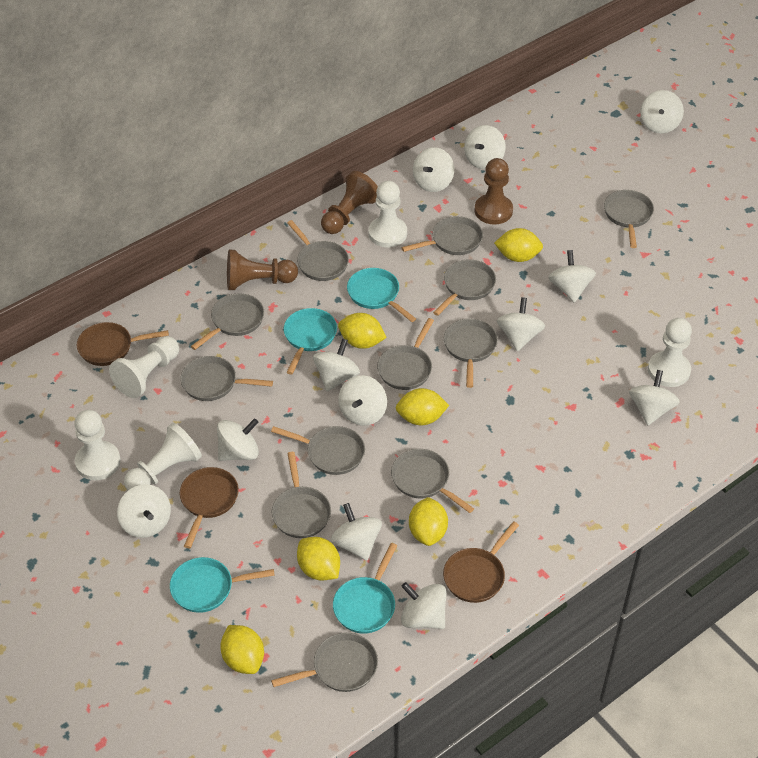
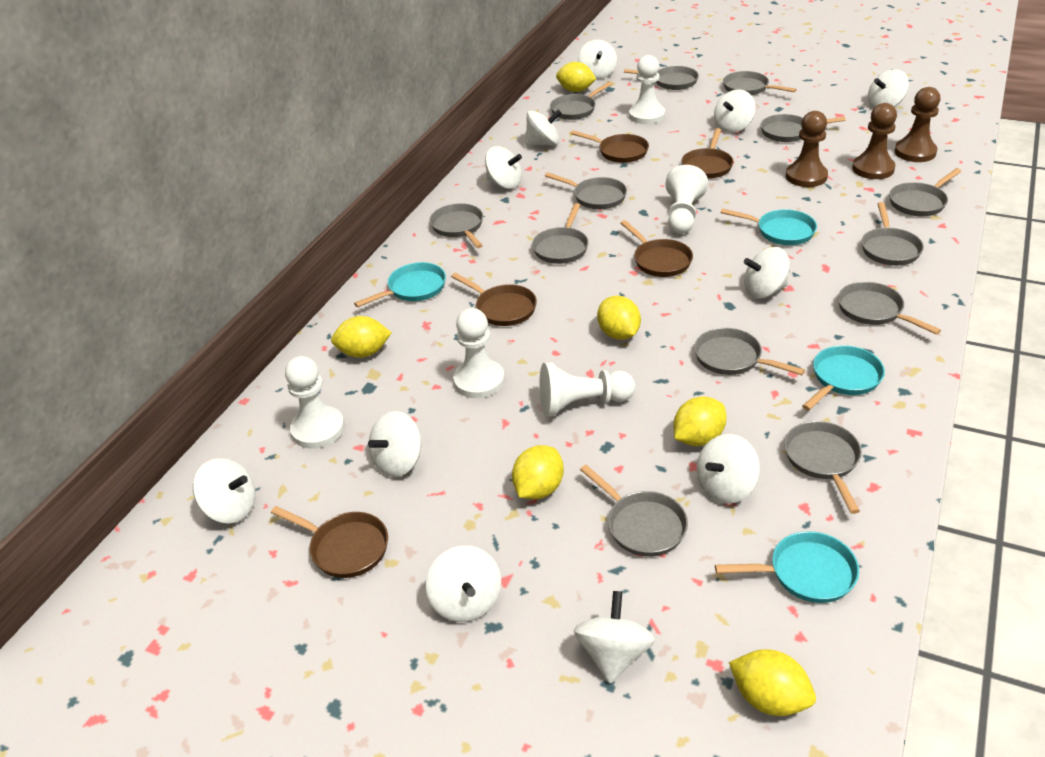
brown pan: [77,322,169,366] [180,467,239,548] [443,521,519,603] = 3 -> [271,506,388,578] [451,273,537,326] [571,130,649,163] [621,220,693,277] [682,128,734,179] = 5
grey pan: [180,356,273,401] [191,293,264,350] [271,426,365,475] [271,633,378,692] [272,452,331,538] [287,220,349,281] [377,318,434,390] [391,449,474,513] [401,216,483,255] [433,260,496,316] [444,319,498,388] [604,190,654,248] = 12 -> [430,203,483,248] [532,203,589,264] [545,172,627,209] [550,82,612,120] [580,465,688,557] [624,66,699,90] [694,328,805,375] [723,71,797,95] [761,114,846,142] [784,421,862,514] [838,282,941,335] [862,202,924,266] [889,168,962,216] = 13
white spinning top: [117,484,171,538] [217,418,259,461] [313,338,360,391] [330,503,382,561] [338,375,387,426] [401,582,447,629] [413,147,454,192] [464,125,506,169] [497,297,545,351] [548,250,596,303] [629,370,680,425] [640,90,684,133] = 12 -> [193,458,256,524] [368,411,421,477] [426,546,501,622] [485,146,522,189] [525,110,561,146] [574,591,655,683] [578,40,617,79] [697,434,760,504] [714,89,756,133] [744,247,790,299] [868,70,909,109] = 11

